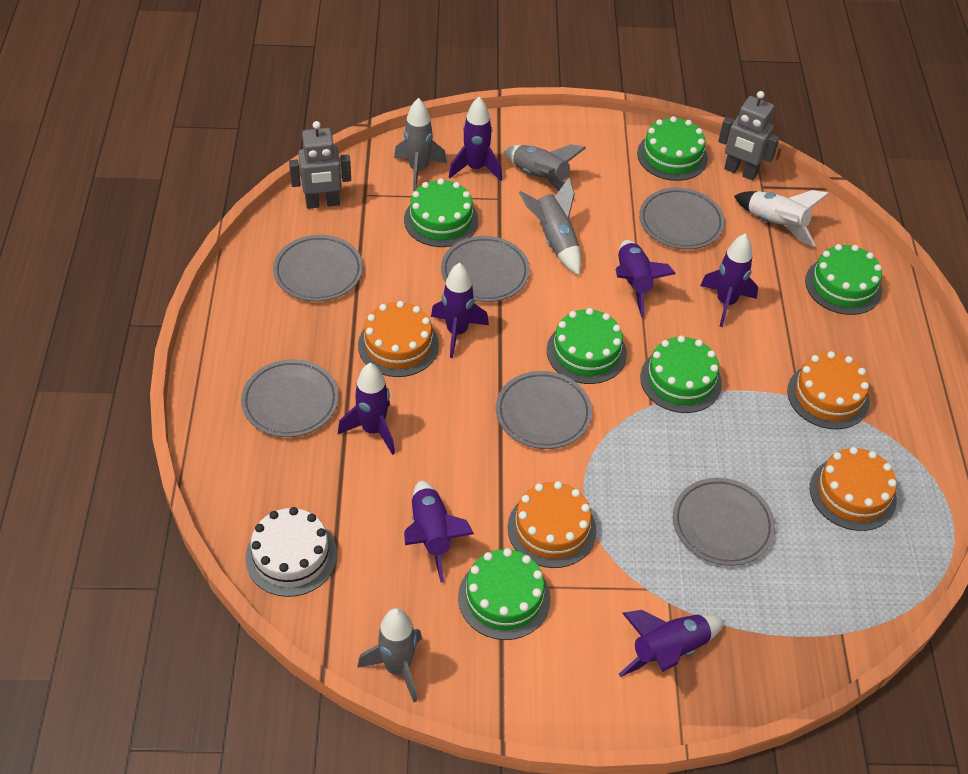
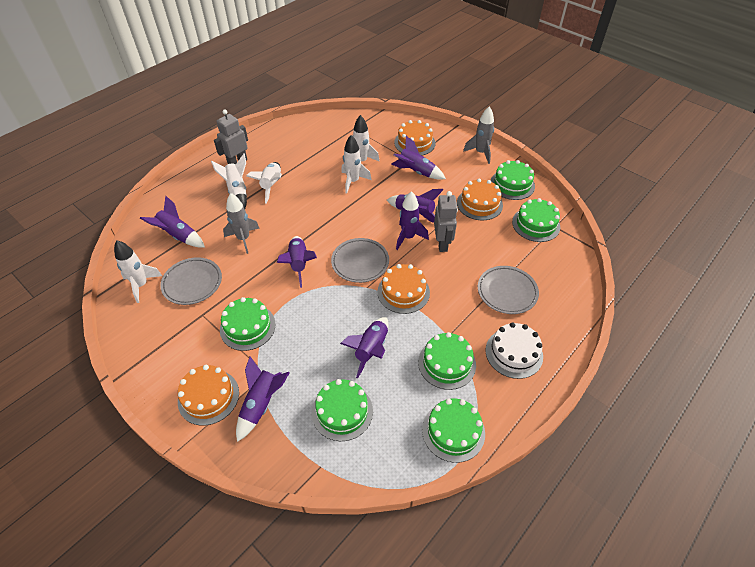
grey plate: [241,359,339,437] [273,235,363,301] [441,236,530,302] [496,371,592,449] [639,188,725,249] [673,478,775,566] = 6 -> [160,257,222,305] [331,238,389,283] [478,266,539,314] = 3
grey rocket: [357,608,422,702] [394,98,447,191] [504,144,586,200] [519,177,581,275] = 4 -> [223,193,260,254] [463,106,494,164] = 2
white rocket: [734,190,829,247] = 1 -> [114,241,162,303] [211,154,247,209] [246,162,282,204] [341,135,371,194] [352,115,380,162] = 5

